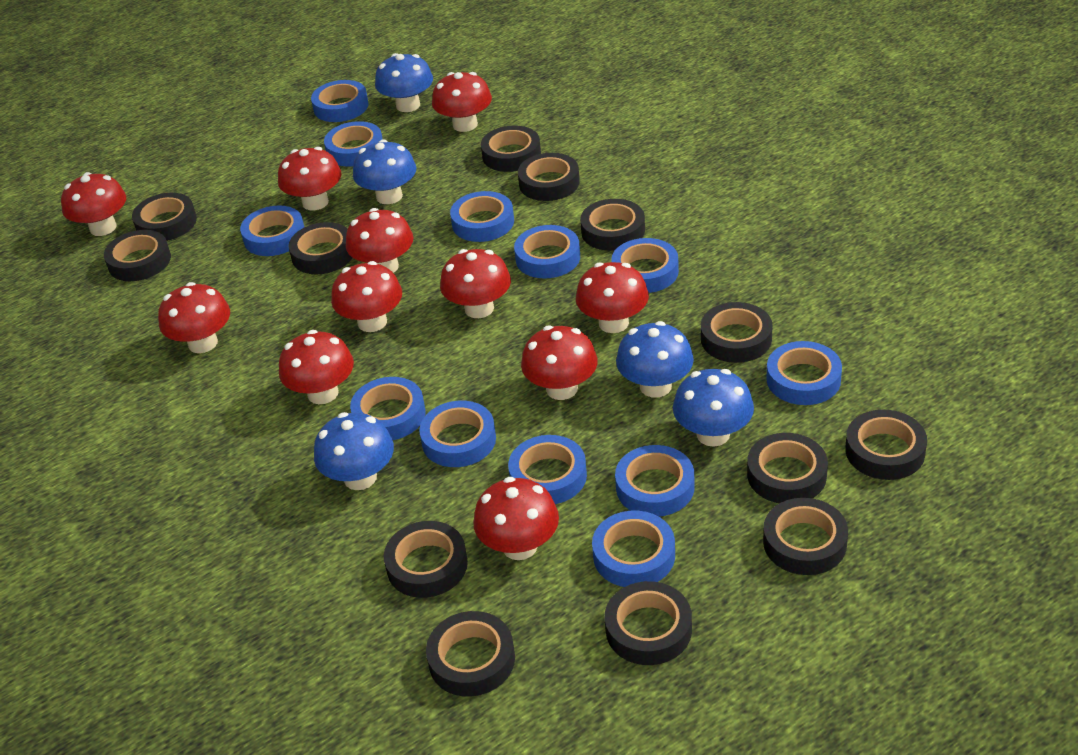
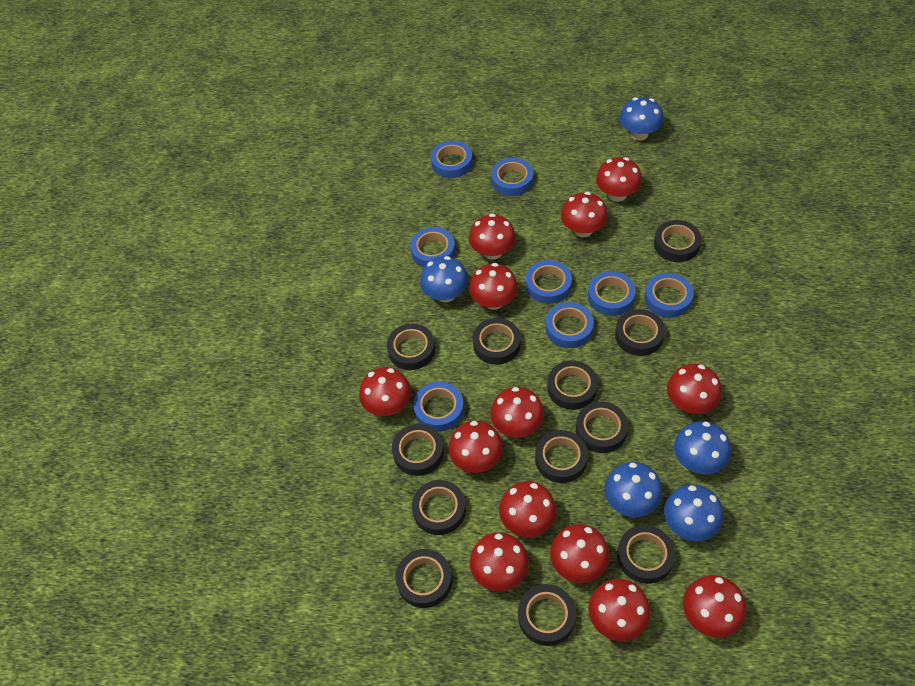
black tape: [104,230,171,281] [132,193,197,241] [288,222,352,274] [384,521,468,598] [426,611,515,697] [481,126,541,172] [518,153,580,201] [580,199,645,251] [605,581,692,665] [701,302,772,363] [747,433,828,503] [763,498,848,575] [845,410,927,480] = 13 -> [387,324,435,370] [392,424,444,476] [396,549,452,608] [412,480,466,535] [473,318,521,365] [518,584,576,646] [535,430,588,483] [547,361,598,410] [576,402,628,453] [615,309,665,356] [617,525,675,584] [654,220,701,262] = 12
blue tape: [240,205,304,256] [311,80,369,122] [324,121,383,167] [350,377,425,440] [419,401,496,467] [450,191,514,242] [508,435,587,504] [514,225,580,279] [592,511,675,587] [611,238,679,293] [615,445,695,517] [766,341,842,405] = 12 -> [410,227,455,267] [413,382,464,432] [431,141,473,178] [491,158,533,196] [526,260,572,304] [546,302,594,348] [588,271,636,316] [644,273,694,318] = 8
red mushroom: [61,172,126,236] [158,282,230,353] [278,147,341,210] [279,330,354,404] [331,261,402,332] [346,208,414,273] [432,72,492,132] [440,249,511,318] [473,477,559,560] [521,325,598,400] [576,262,649,333] = 11 -> [359,367,411,416] [448,421,503,473] [469,213,516,260] [469,263,518,310] [470,532,529,591] [490,387,544,438] [499,481,557,537] [550,524,610,583] [561,192,608,237] [588,579,651,641] [596,157,642,202] [667,364,722,414] [683,575,746,638] = 13

